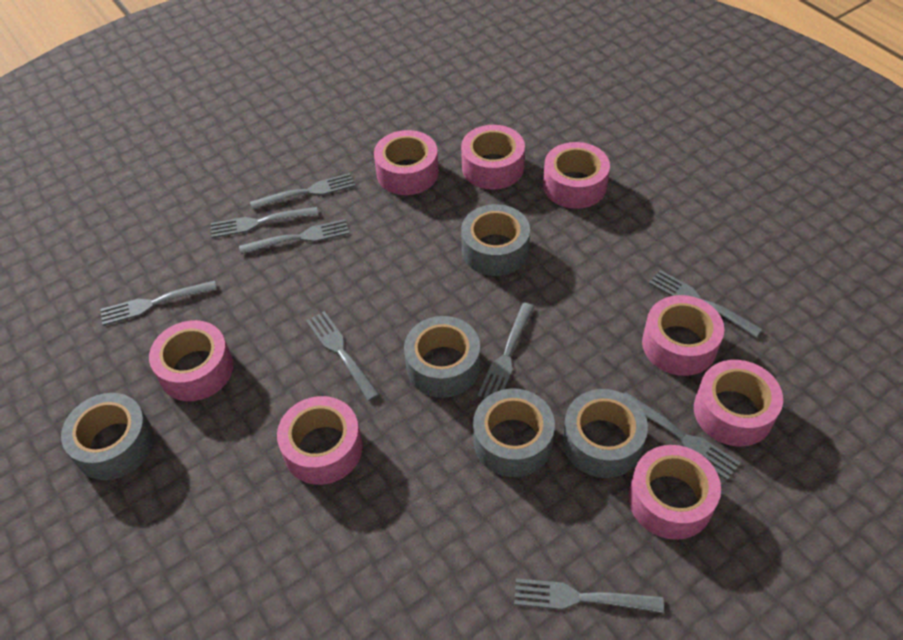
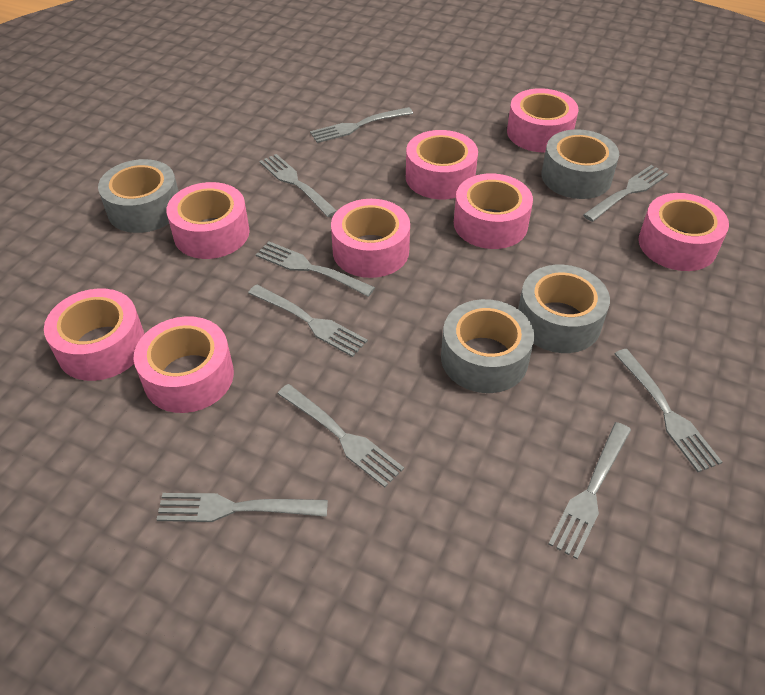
grey tape: [61,393,154,480] [404,316,481,398] [461,204,530,276] [473,388,555,477] [563,389,648,478] = 5 -> [98,159,179,233] [441,299,534,393] [518,265,610,353] [541,129,619,199] = 4

